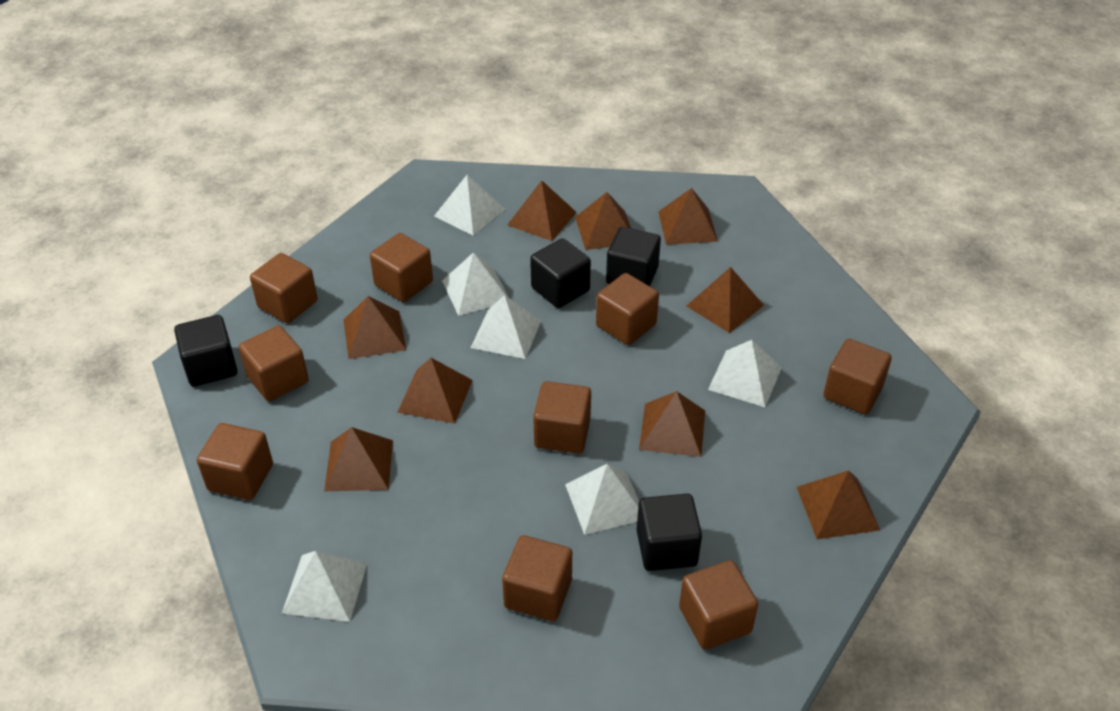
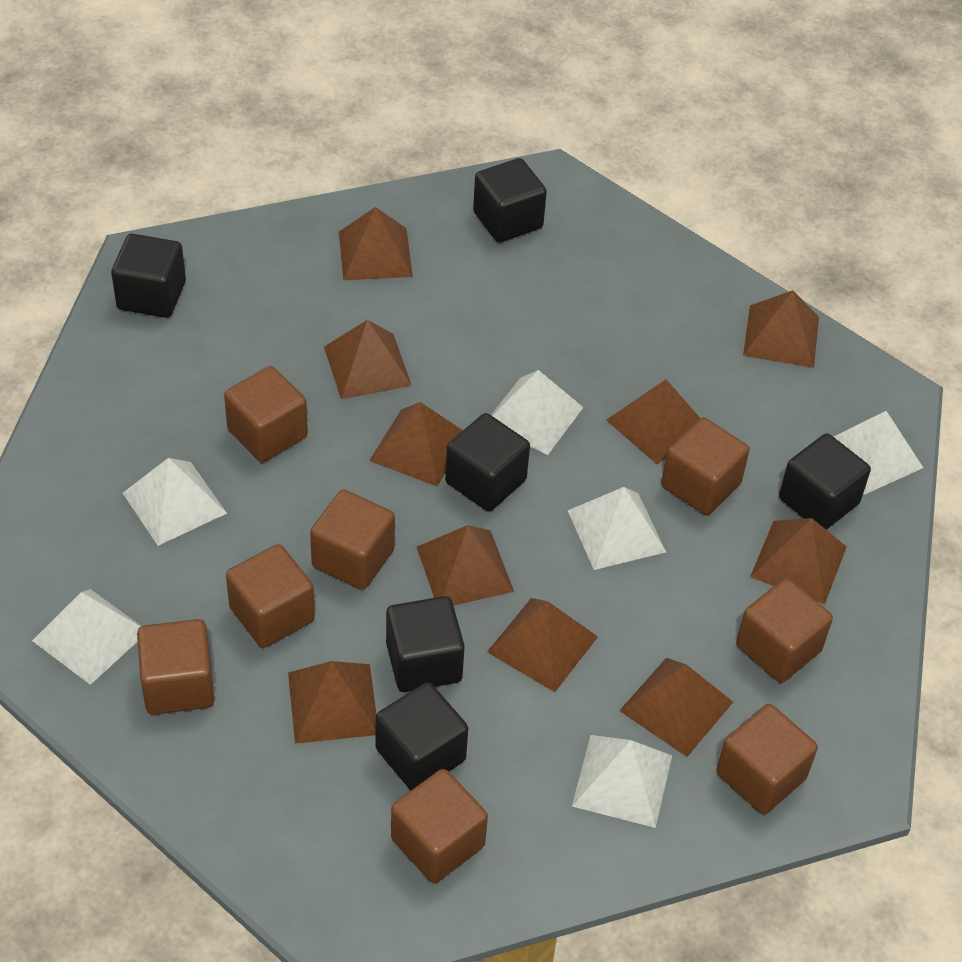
black cube: [174,315,238,387] [530,238,591,308] [606,227,661,286] [637,494,702,571] = 4 -> [111,234,186,318] [375,682,468,791] [386,596,465,692] [445,413,530,511] [473,158,547,243] [779,433,871,530] = 6
brown cube: [197,423,273,500] [239,326,309,401] [250,253,318,323] [370,233,433,302] [502,535,572,621] [533,381,591,454] [596,273,659,345] [679,560,758,650] [823,339,892,415] = 9 -> [137,619,214,715] [224,366,308,462] [226,544,315,648] [310,490,395,590] [391,769,488,883] [661,417,750,515] [716,704,818,814] [736,578,833,683] = 8
brown pyramid: [324,427,393,492] [343,296,406,359] [397,358,473,424] [508,180,577,241] [575,192,631,250] [639,391,705,457] [658,188,718,245] [687,267,764,333] [797,470,880,539] = 9 -> [288,661,376,744] [324,320,412,399] [339,207,413,280] [369,402,463,487] [417,525,514,606] [487,598,598,692] [606,379,700,464] [619,658,733,757] [743,290,819,368] [750,518,847,604] = 10

